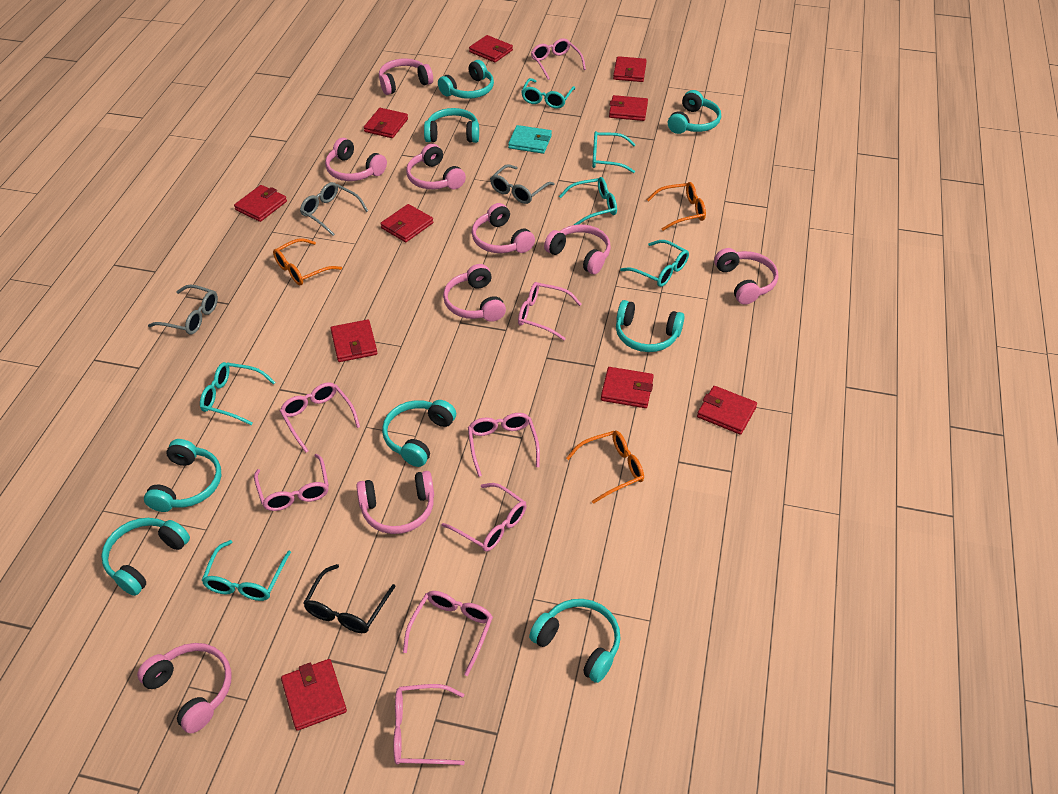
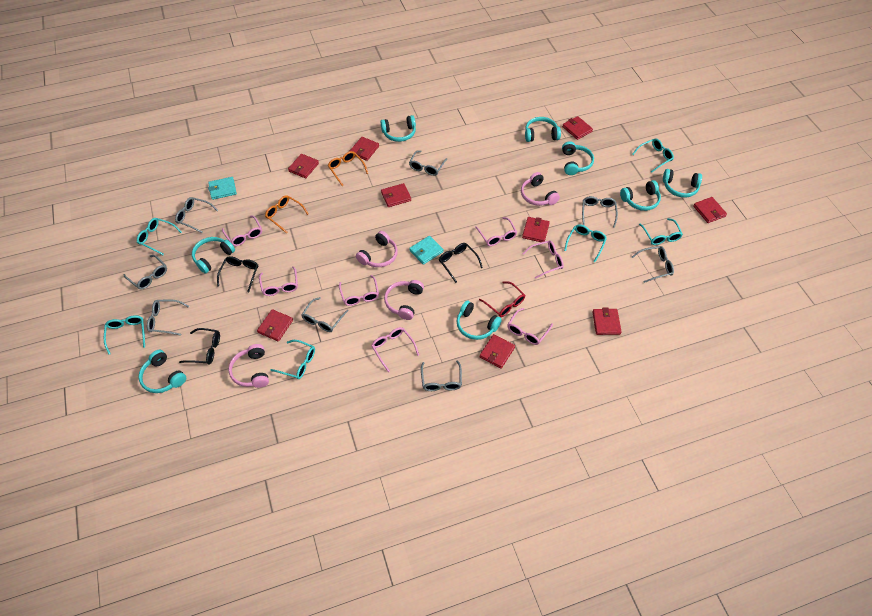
black glasses: [303,564,396,633] = 1 -> [179,328,220,365] [217,256,258,292] [439,243,483,283] = 3
grey glasses: [148,284,218,335] [300,182,368,236] [490,164,555,204] = 3 -> [123,255,167,290] [147,300,189,336] [175,197,218,233] [302,297,349,332] [409,150,447,176] [421,360,462,391] [582,196,618,228] [632,246,674,283] = 8
orange glasses: [273,238,342,285] [566,431,644,504] [647,182,706,231] = 3 -> [265,195,308,233] [328,151,368,186] = 2
pink glasses: [254,454,329,511] [280,382,360,453] [393,684,465,765] [403,591,493,676] [441,483,526,552] [468,413,540,477] [518,282,581,340] [531,38,586,80] = 8 -> [222,216,262,246] [259,266,298,296] [339,275,379,306] [371,327,419,372] [475,217,517,246] [507,308,553,345] [522,241,564,279] = 7
pink headphones: [137,643,231,734] [325,138,387,181] [356,471,434,534] [379,58,433,95] [406,144,466,189] [443,264,506,322] [472,203,535,253] [544,225,611,274] [714,248,778,305] = 9 -> [229,344,269,388] [356,231,398,267] [384,280,424,320] [521,172,560,206] = 4
red glasses: none = 0 -> [479,281,525,317] = 1
red wallet: [234,185,287,222] [281,659,347,731] [331,320,377,362] [364,108,408,138] [380,204,433,242] [469,35,513,63] [601,367,654,408] [609,95,648,121] [613,56,647,82] [697,386,757,435] = 10 -> [257,309,293,341] [288,154,319,178] [350,137,379,161] [381,183,411,207] [479,334,515,369] [522,217,550,242] [562,116,593,140] [592,307,622,335] [693,197,727,223] = 9
turquoise wallet: [508,125,552,154] = 1 -> [208,177,237,200] [409,236,444,265] = 2

